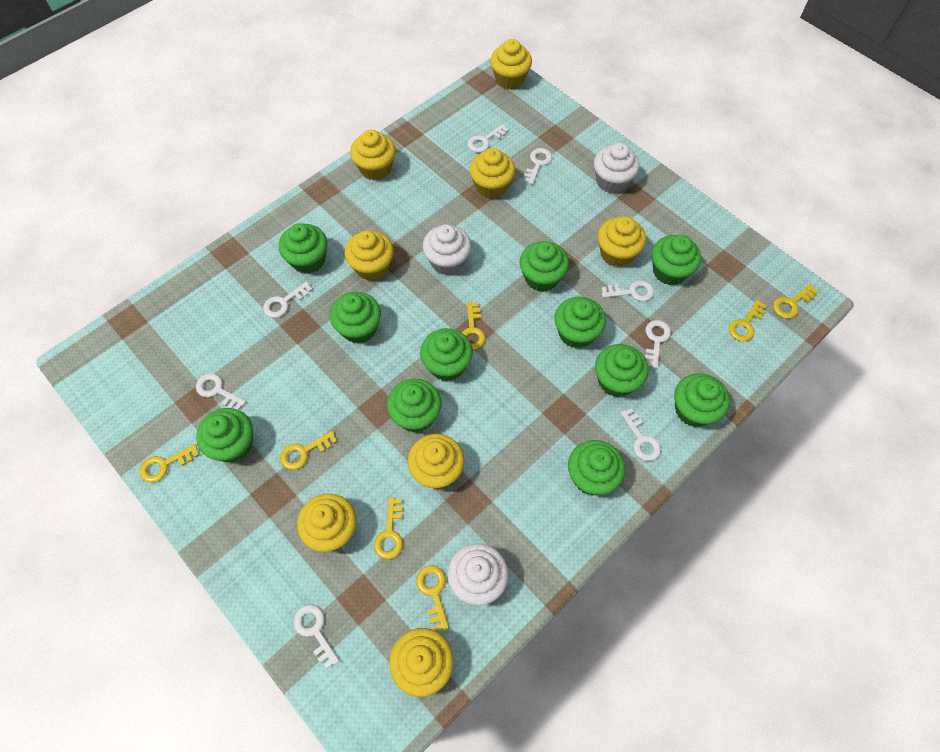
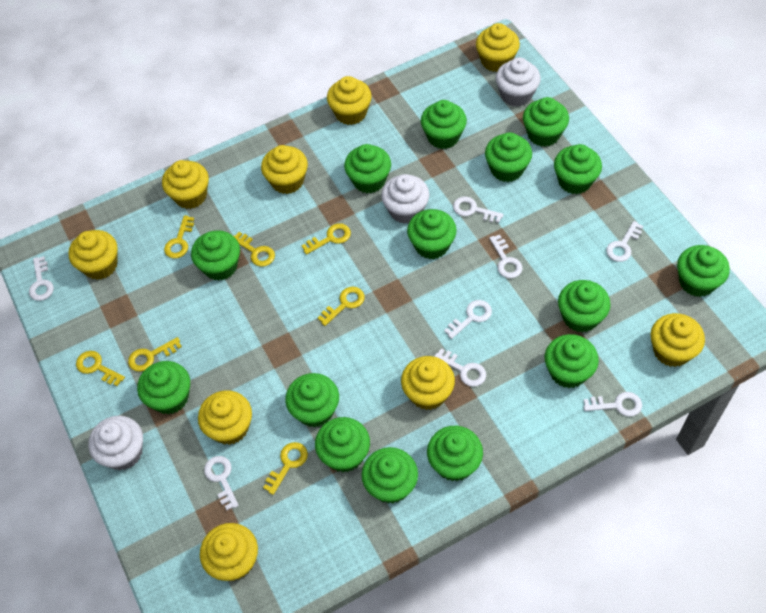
green cupcake: [196,408,253,463] [279,223,328,274] [330,292,381,343] [387,379,442,433] [420,328,473,381] [520,241,569,292] [554,296,606,348] [568,440,625,496] [595,344,648,397] [652,235,701,285] [674,373,730,427] = 11 -> [137,361,190,414] [191,230,240,281] [285,373,339,427] [315,417,370,472] [344,144,391,193] [361,447,418,503] [407,209,457,259] [421,100,467,149] [427,426,483,481] [485,132,532,182] [523,97,569,147] [545,334,599,388] [554,144,602,194] [558,280,611,333] [677,245,730,297] = 15
yellow cupcake: [297,493,356,552] [345,230,394,281] [350,130,396,180] [389,628,454,697] [408,434,465,489] [469,148,515,199] [490,39,532,90] [598,216,646,267] = 8 -> [68,230,118,280] [162,160,209,209] [198,390,252,445] [200,523,258,581] [261,145,308,194] [327,76,372,125] [401,356,455,410] [476,23,520,72] [651,313,705,367] = 9

